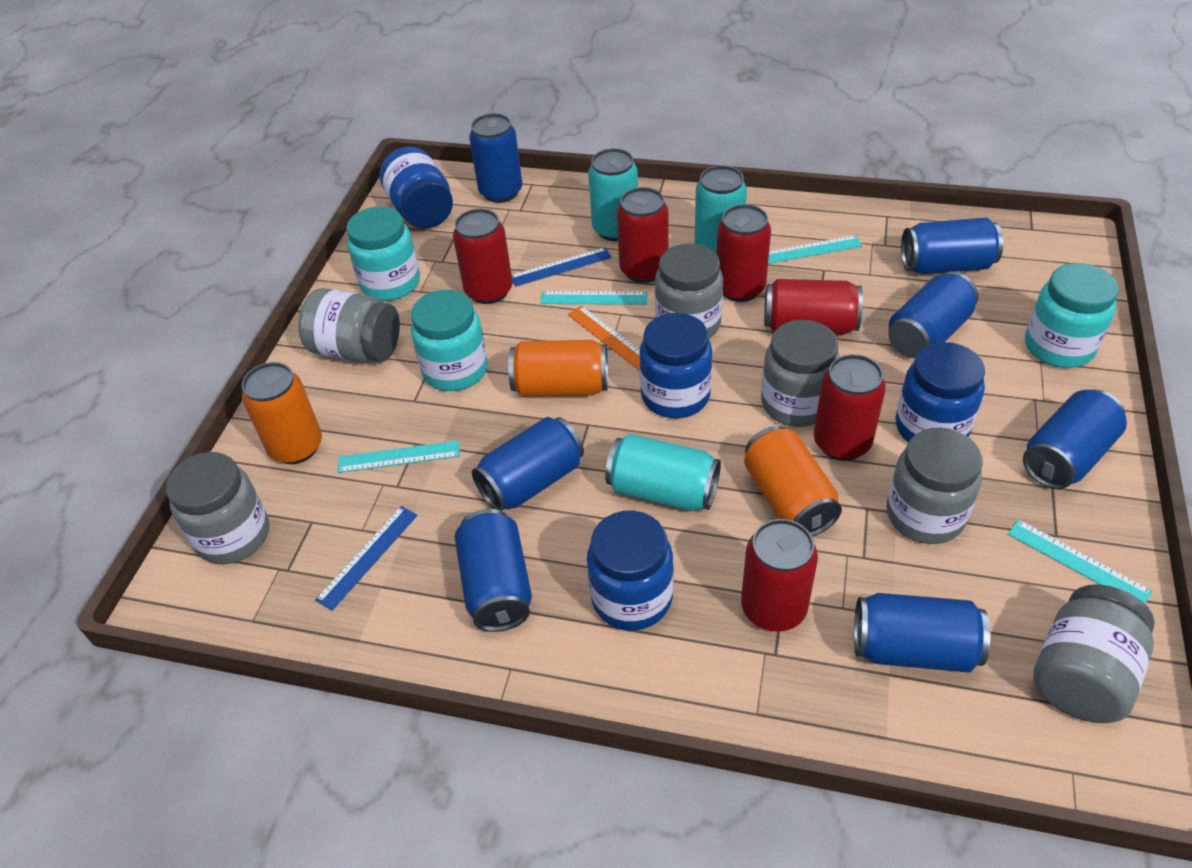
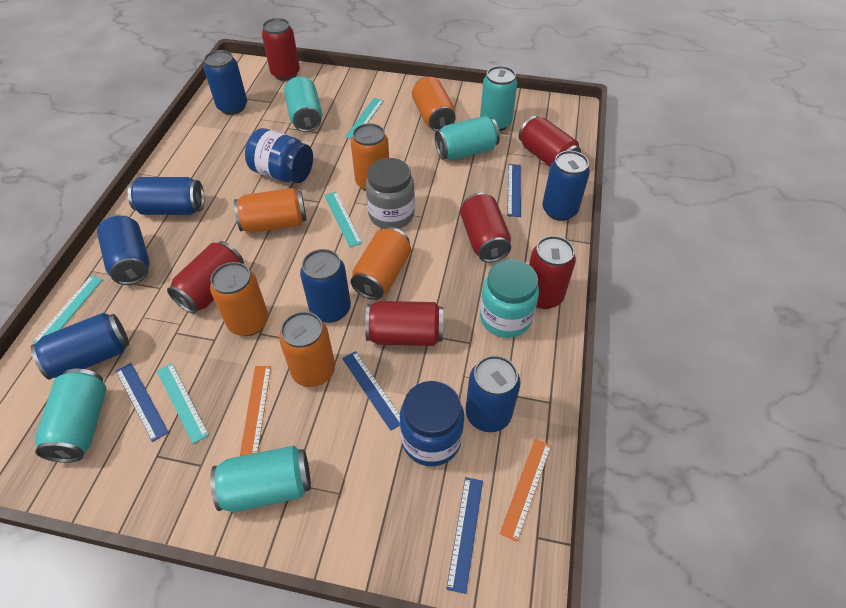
blue jar: [380,147,453,229] [587,511,673,631] [639,313,712,418] [896,342,985,443] = 4 -> [245,128,313,183] [400,381,464,466] = 2
blue ruler: [315,506,418,610] [512,247,612,287] = 2 -> [116,363,169,442] [342,351,400,431] [446,477,483,594] [507,164,521,217] = 4
grey jar: [166,452,269,564] [298,288,400,363] [655,243,723,338] [761,320,839,427] [886,428,982,544] [1033,584,1155,723] = 6 -> [366,158,415,229] = 1
orange can: [242,362,322,464] [508,340,608,397] [744,426,842,537] = 3 -> [210,262,268,336] [234,188,306,233] [279,312,335,387] [351,123,389,191] [351,227,411,300] [412,77,456,131] = 6
orange ruler: [568,306,640,370] = 1 -> [240,366,271,456] [500,439,551,542] = 2
turquoise can: [588,148,638,241] [605,434,721,511] [695,165,747,253] = 3 -> [35,369,107,463] [210,446,311,512] [284,76,322,132] [435,116,500,160] [480,66,517,131] = 5
turquoise jar: [346,206,420,301] [411,290,488,391] [1025,263,1119,368] = 3 -> [480,259,539,338] = 1

